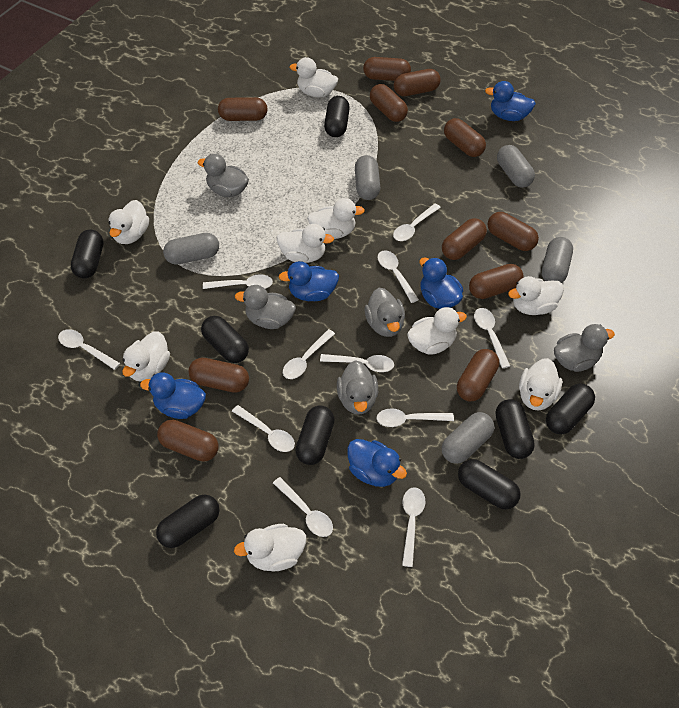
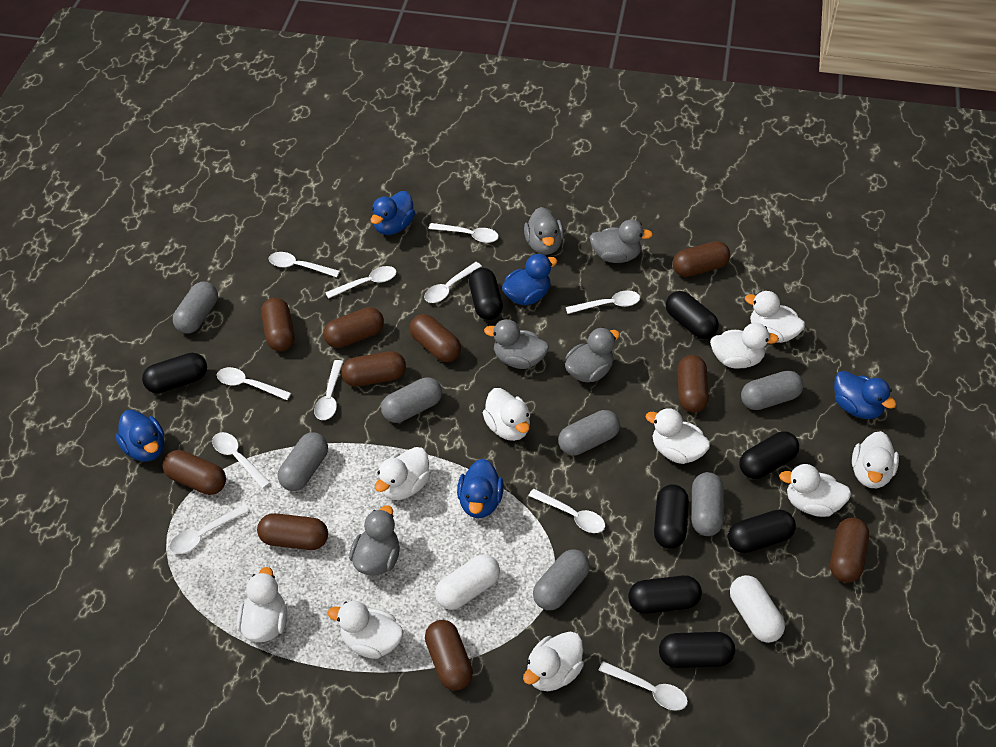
brown capsule: [157,420,218,462] [188,358,249,393] [218,97,268,121] [363,57,411,81] [370,84,408,122] [394,69,441,96] [442,218,487,260] [444,118,486,157] [457,349,499,401] [469,264,524,299] [488,212,539,251] = 11 -> [162,450,226,495] [257,513,328,550] [261,298,295,351] [323,307,384,348] [341,351,406,387] [409,314,461,362] [425,620,473,691] [673,241,730,277] [677,355,709,412] [830,518,869,583] = 10
grey capsule: [163,233,219,265] [355,155,380,200] [442,412,494,464] [497,145,535,188] [542,237,573,283] = 5 -> [173,282,218,333] [278,432,328,491] [381,378,442,423] [533,549,590,610] [558,410,620,455] [691,472,724,536] [741,370,803,410] = 7
white capsule: none = 0 -> [435,554,500,610] [730,575,785,643] = 2
white duck: [108,200,149,244] [122,331,170,382] [234,524,306,571] [277,224,334,263] [290,57,338,98] [307,198,365,239] [407,307,467,355] [508,276,564,315] [519,358,562,411] = 9 -> [236,567,287,642] [328,601,403,659] [375,447,430,500] [483,388,530,441] [523,631,584,691] [646,408,710,464] [710,323,779,369] [745,291,805,343] [779,464,851,517] [852,431,899,488] = 10

